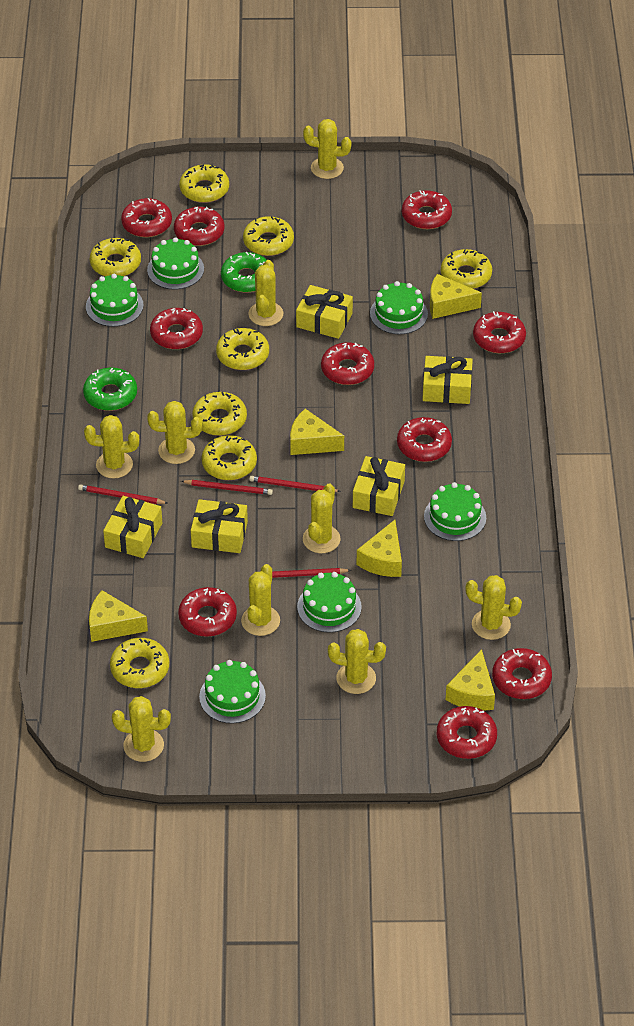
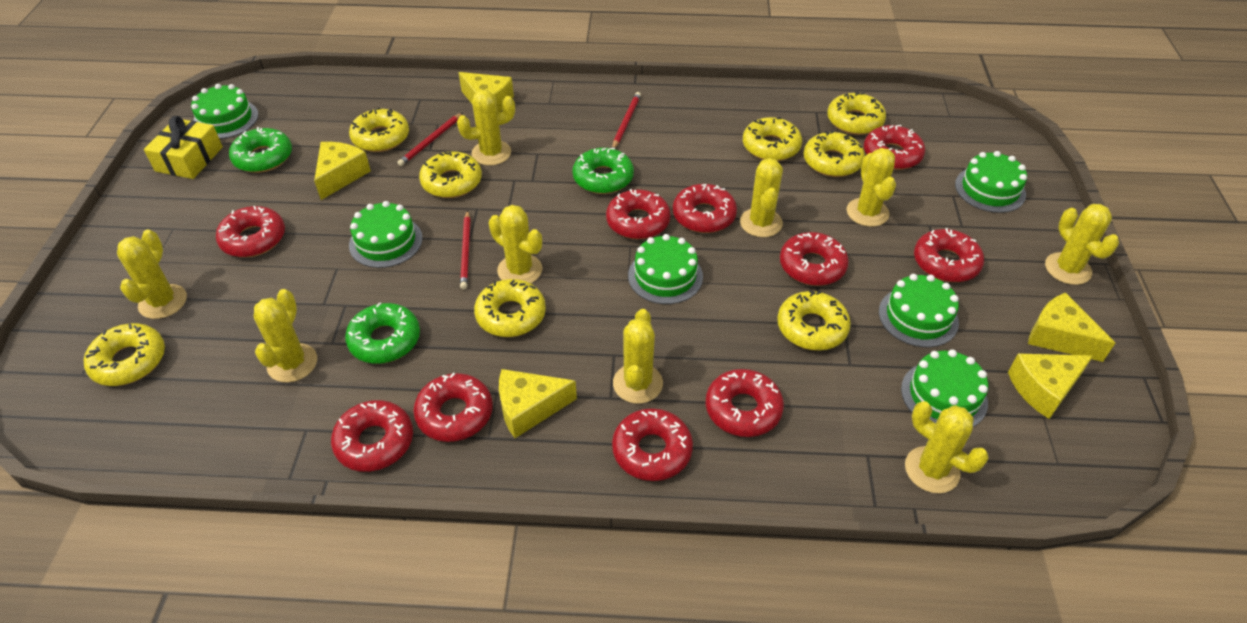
green donut: [83,368,137,411] [221,252,267,292] = 2 -> [229,127,292,173] [345,302,420,364] [572,148,634,194] = 3
red pencil: [78,484,168,504] [181,480,273,495] [249,476,341,492] [272,568,351,578] = 4 -> [397,113,462,166] [460,210,470,289] [612,92,641,148] = 3
yellow gift: [103,496,162,558] [191,499,248,553] [296,285,353,339] [353,456,405,516] [422,356,473,404] = 5 -> [144,116,223,179] = 1

